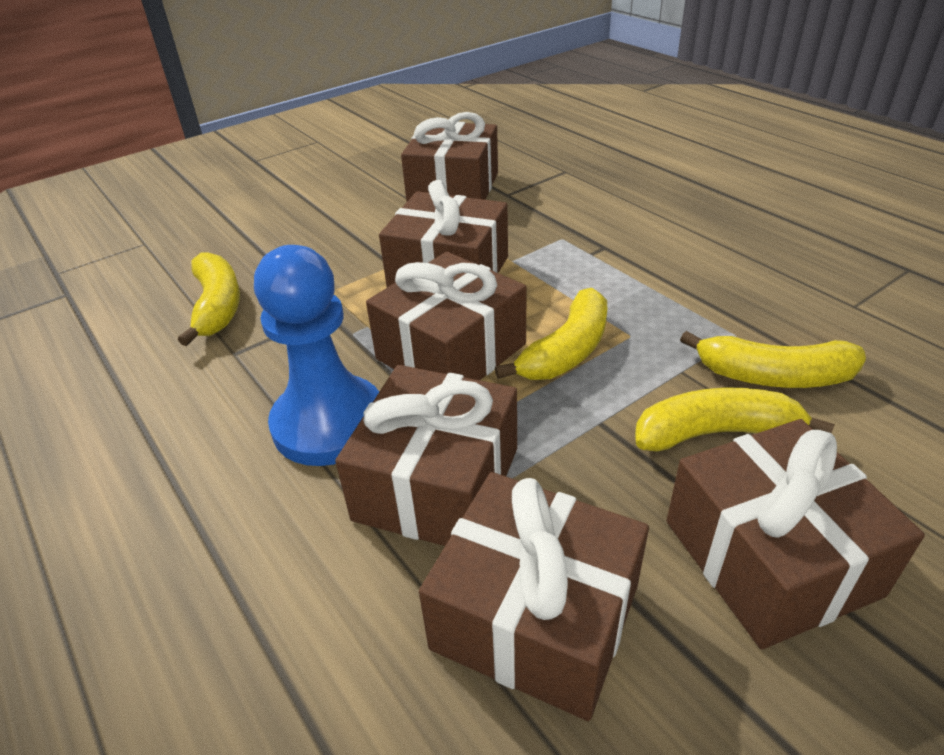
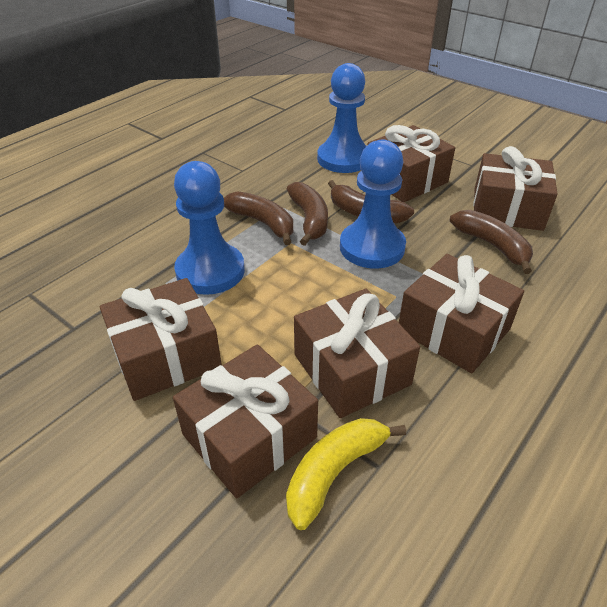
blue pawn: [254,245,379,466] = 1 -> [174,161,245,295] [317,63,366,173] [340,140,406,268] = 3
brown banana: none = 0 -> [224,191,293,245] [287,182,328,246] [328,180,414,223] [449,210,533,274] = 4
yellow banana: [178,252,240,346] [495,288,607,380] [635,388,835,452] [680,331,866,388] = 4 -> [286,418,406,530] = 1

